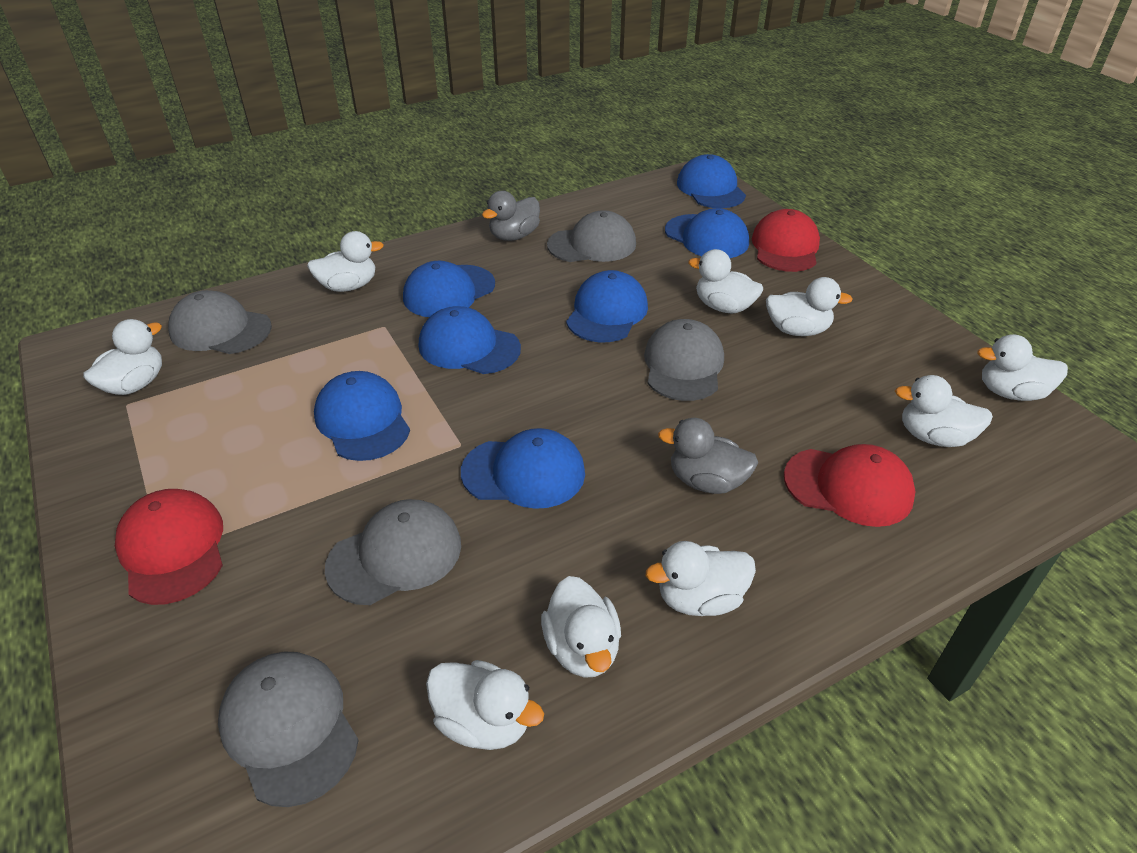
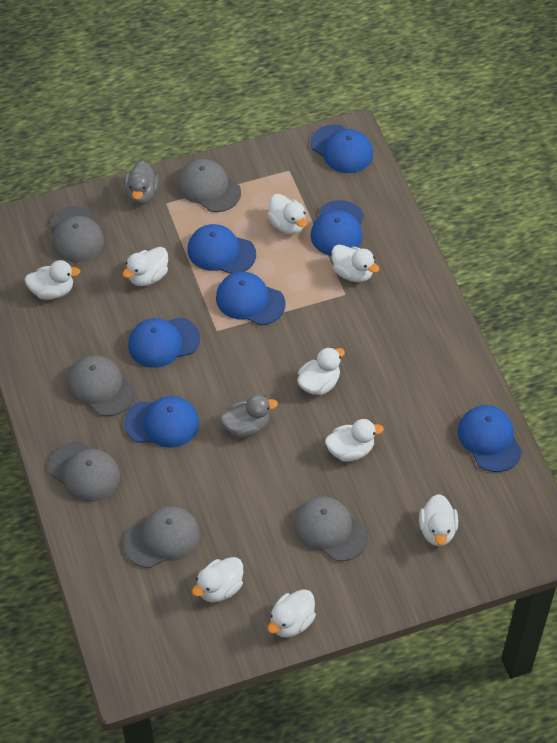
grey cap: [168,290,272,354] [218,651,359,807] [325,499,461,605] [547,210,636,262] [644,319,724,401] = 5 -> [48,441,120,502] [49,206,104,262] [67,355,135,416] [123,506,200,568] [178,159,241,212] [294,496,368,561] = 6
red cap: [115,489,223,605] [752,209,820,272] [784,444,916,527] = 3 -> none = 0

